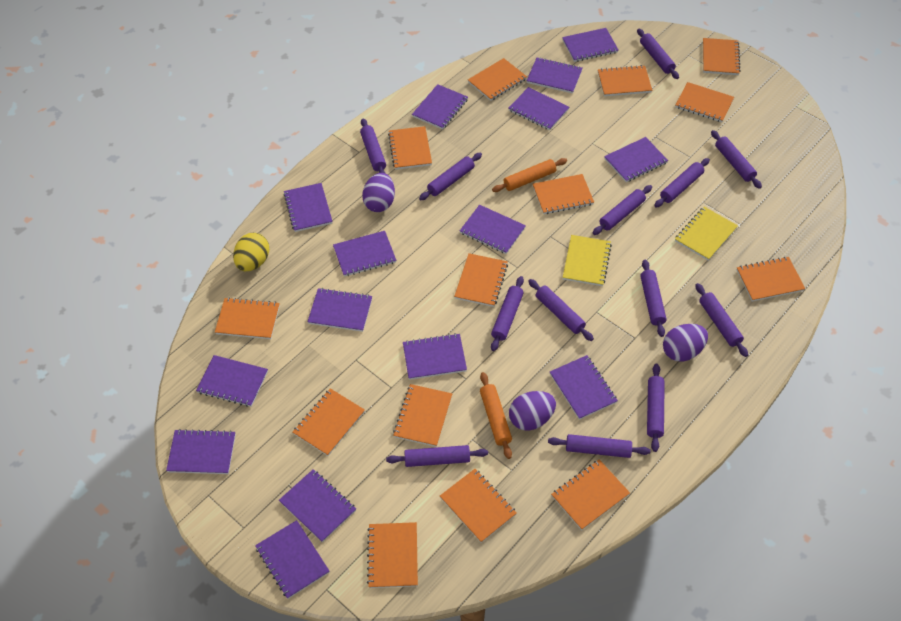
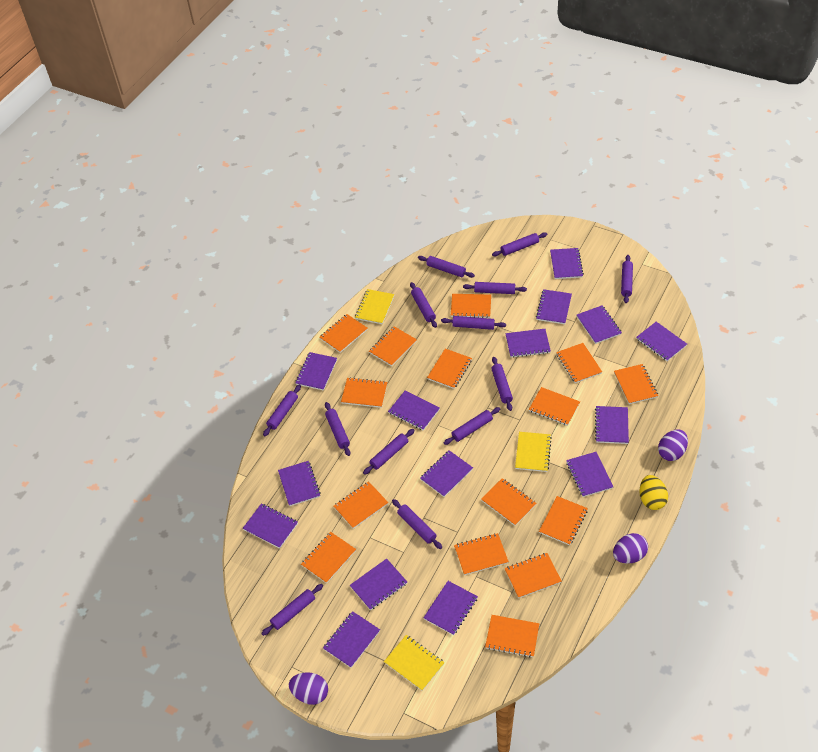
orange notebook: [215,297,280,339] [292,388,365,456] [367,522,418,588] [388,126,432,170] [393,384,452,447] [440,469,517,543] [454,253,508,307] [468,58,527,101] [533,174,594,214] [551,460,630,530] [598,65,652,96] [675,82,734,122] [703,38,741,75] [737,257,805,301] = 14 -> [301,532,356,583] [320,314,368,353] [334,481,388,529] [341,377,387,408] [369,326,417,366] [427,349,472,389] [451,294,491,318] [454,533,509,575] [481,478,537,526] [485,615,539,658] [505,553,562,598] [529,387,580,426] [539,496,588,545] [556,343,602,383] [614,364,658,404] = 15
orange rolling pin: [480,372,512,459] [492,158,567,192] = 2 -> none = 0
yellow notebook: [563,235,612,286] [675,207,738,261] = 2 -> [355,289,394,324] [384,635,445,691] [515,432,551,472] = 3

